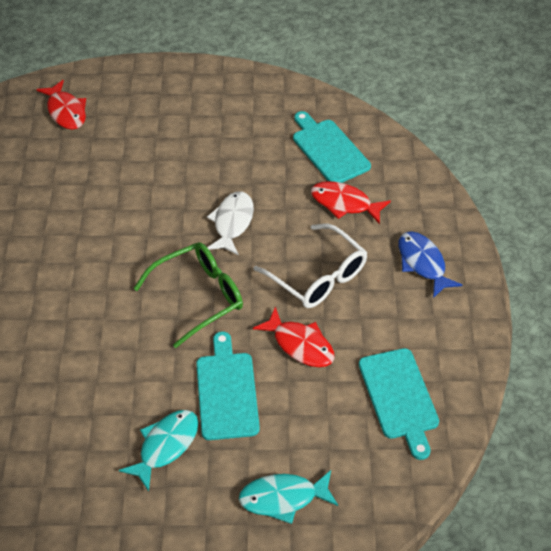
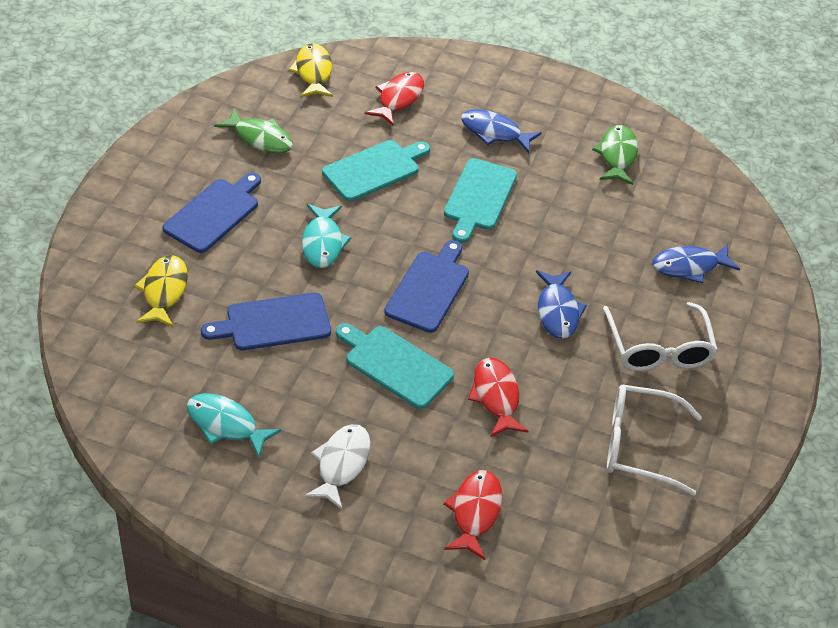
blue cutting board: none = 0 -> [163,172,261,253] [201,293,331,350] [384,240,469,333] = 3
blue fish: [399,231,462,298] = 1 -> [461,109,542,153] [536,271,587,339] [652,244,740,283] = 3
green fish: none = 0 -> [214,108,293,154] [592,125,638,185] = 2
green glasses: [133,242,243,348] = 1 -> none = 0
white glasses: [253,224,367,308] = 1 -> [603,302,718,371] [607,385,702,496] = 2
yellow fish: none = 0 -> [134,255,188,327] [288,43,333,97] = 2

